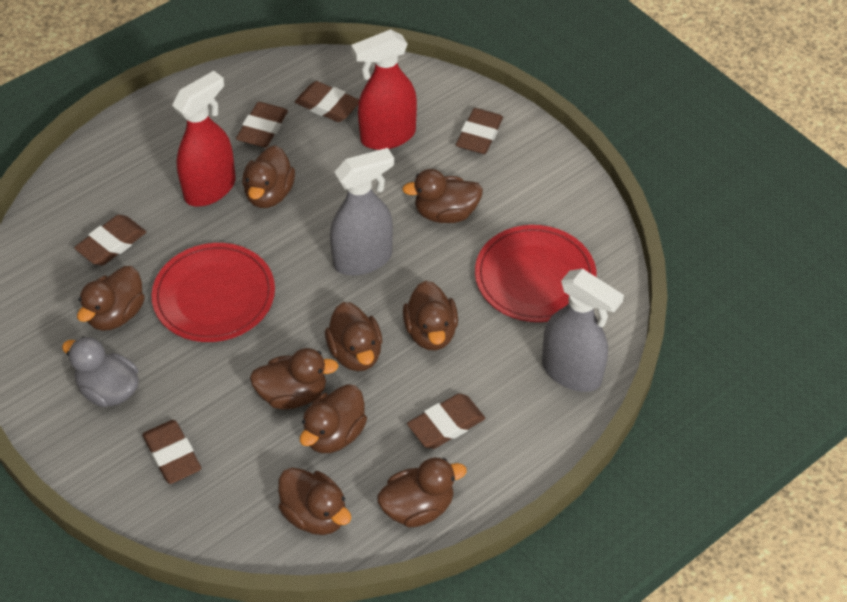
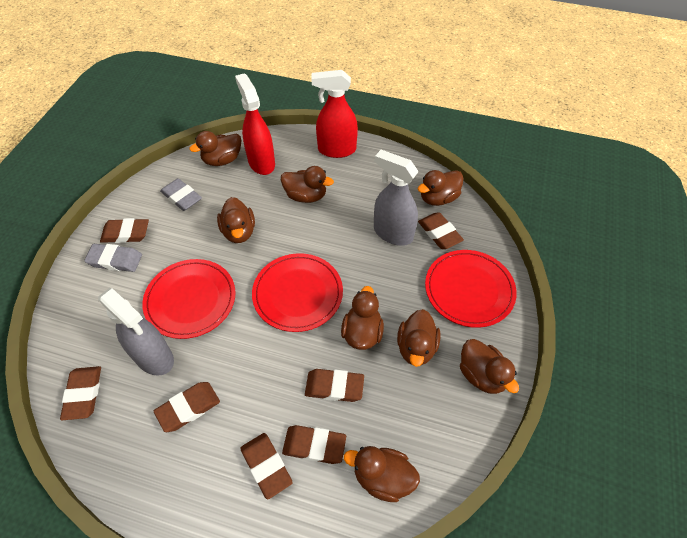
brown duck: [77,266,145,331] [242,145,295,208] [250,348,339,409] [278,468,351,535] [300,384,367,453] [325,302,382,371] [377,457,467,527] [402,169,483,223] [403,281,458,350] = 9 -> [189,131,242,166] [217,197,255,243] [281,166,334,203] [341,286,384,350] [344,446,420,502] [397,309,441,367] [418,170,463,206] [460,339,519,394] = 8
brown eraser: [74,215,146,265] [142,420,201,484] [236,102,288,148] [295,81,359,122] [407,393,485,449] [456,108,503,154] = 6 -> [60,366,101,420] [100,218,149,243] [154,382,220,432] [240,433,293,500] [282,425,346,464] [305,369,364,402] [418,212,464,249] = 7
grey duck: [62,337,139,407] = 1 -> none = 0
grey eraser: none = 0 -> [84,244,142,272] [160,178,202,211] = 2
red plate: [152,243,275,342] [475,225,597,322] = 2 -> [142,259,236,339] [252,253,343,332] [425,250,517,328] = 3

